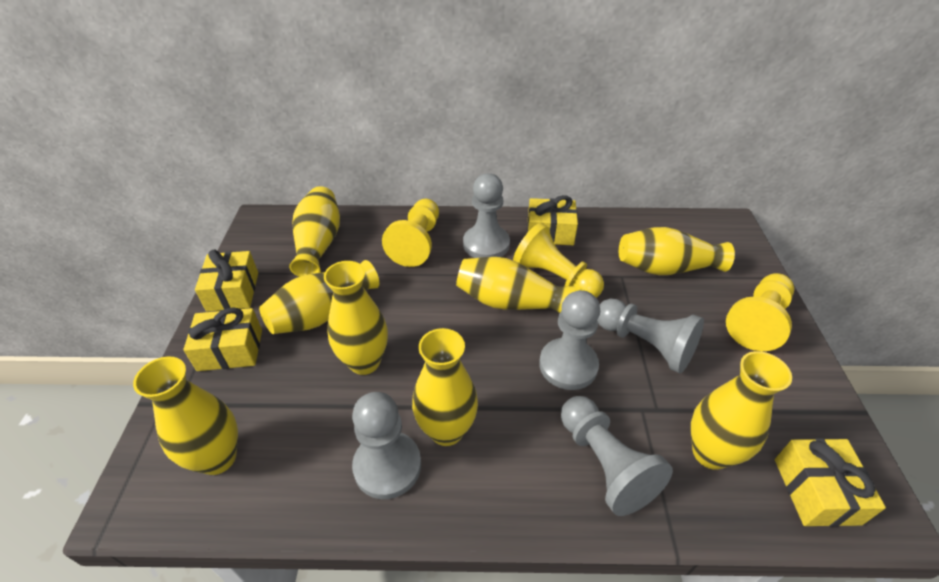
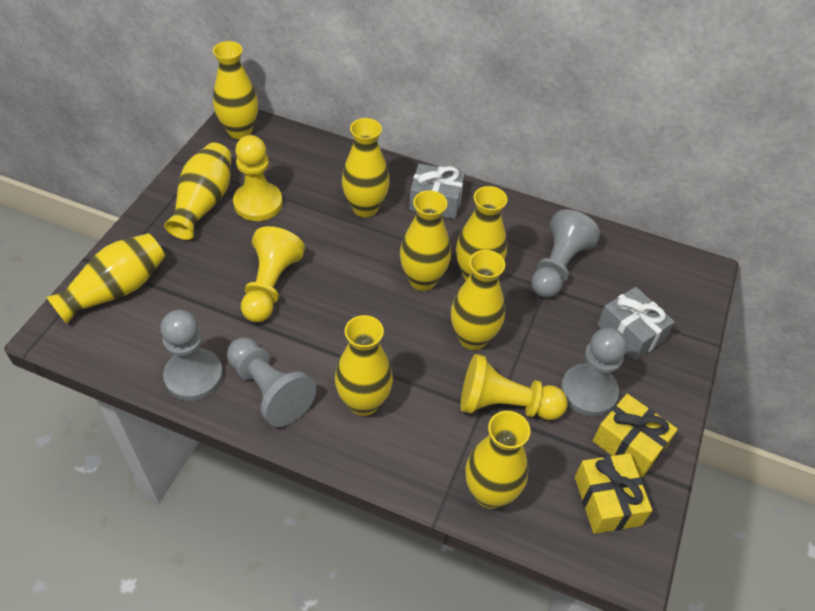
grey gift: none = 0 -> [409,163,465,219] [597,287,674,360] = 2
grey pawn: [352,392,421,499] [463,173,510,258] [539,290,600,390] [561,396,673,516] [598,299,704,373] = 5 -> [160,310,223,401] [227,338,316,427] [531,209,600,298] [561,328,627,417] = 4
yellow gift: [183,307,262,371] [195,249,258,312] [527,195,578,245] [775,438,886,527] = 4 -> [575,453,652,534] [593,394,678,477] = 2
yellow vase: [133,357,238,475] [259,260,379,334] [289,186,340,277] [324,261,388,375] [412,328,478,446] [456,257,575,313] [619,227,735,275] [691,351,792,470] = 8 -> [46,233,165,324] [164,142,231,240] [213,41,258,139] [335,315,393,416] [342,118,390,217] [400,190,451,291] [451,250,505,350] [456,186,507,280] [465,411,530,509] = 9

